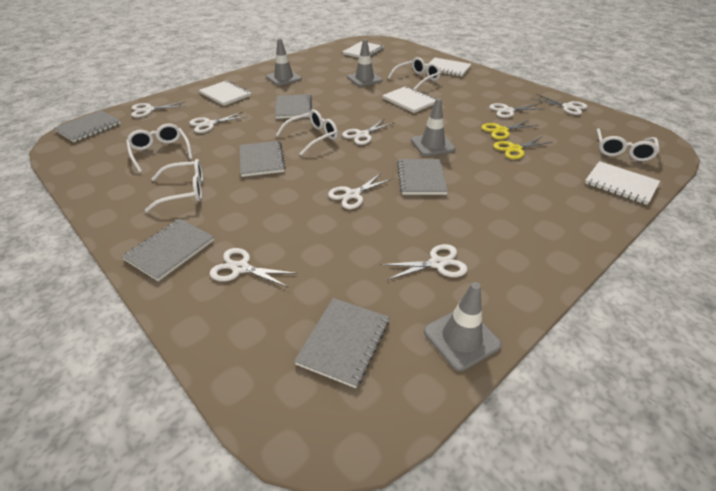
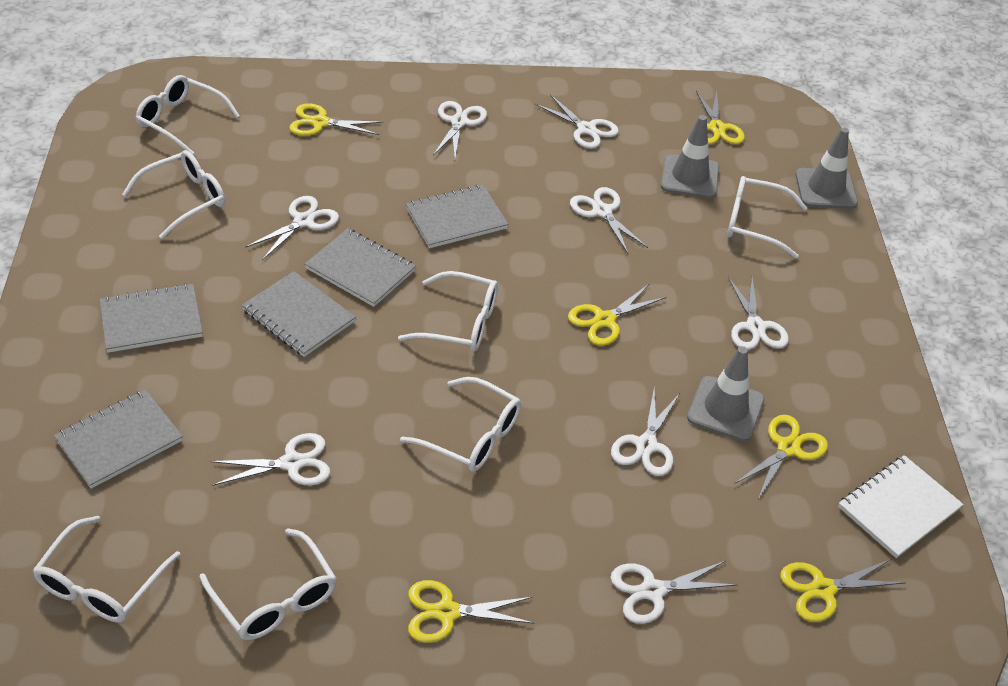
grey notebook: [54,110,121,142] [122,219,214,281] [239,141,286,177] [275,94,312,119] [294,298,389,388] [397,159,448,195] = 6 -> [54,390,183,489] [100,283,203,353] [242,271,356,357] [305,228,416,307] [406,185,509,248] = 5
grey traffic cone: [266,38,302,86] [347,39,383,87] [411,98,455,156] [424,282,502,371] = 4 -> [661,115,719,198] [687,346,765,441] [796,127,858,209] = 3
white glasses: [126,123,193,173] [145,159,203,212] [276,109,338,156] [388,57,441,90] [596,128,659,161] = 5 -> [32,516,181,623] [122,150,225,239] [136,75,240,154] [200,528,336,640] [398,271,498,352] [400,377,521,472] [727,176,807,259] = 7
white notebook: [199,80,251,106] [342,41,384,58] [382,86,436,113] [425,58,471,77] [585,161,660,205] = 5 -> [838,455,964,558] = 1
yellow scissors: [481,120,538,140] [493,137,553,159] = 2 -> [289,103,383,136] [408,580,535,643] [568,284,666,346] [696,90,745,145] [735,415,828,499] [780,559,906,622] = 6

